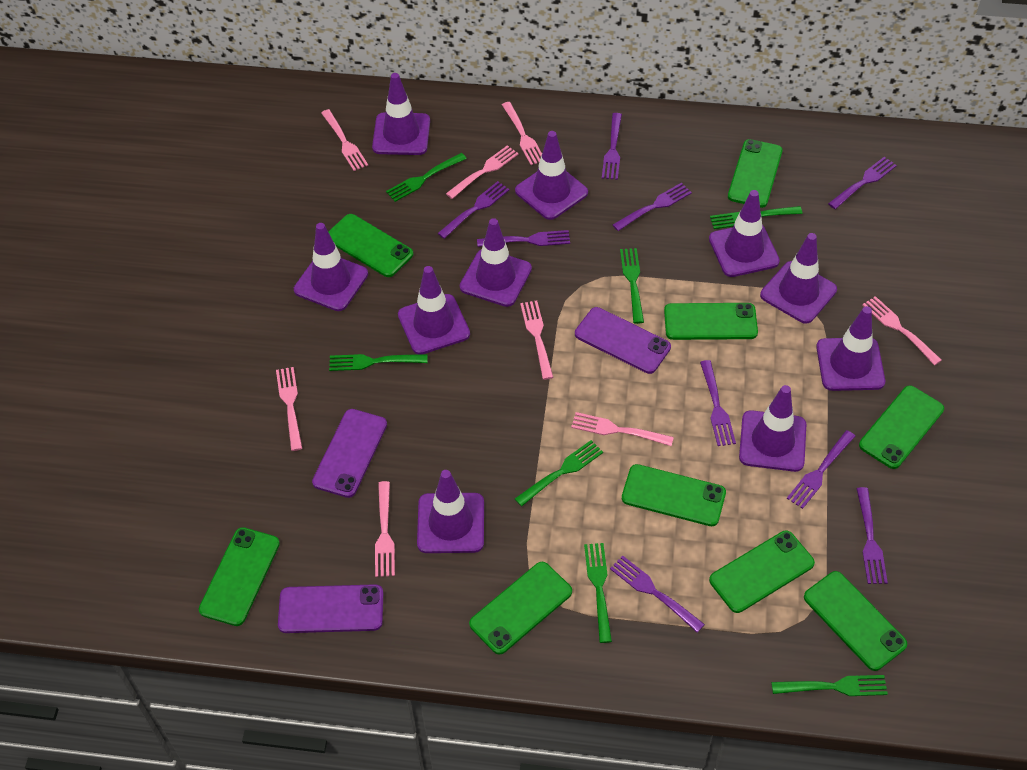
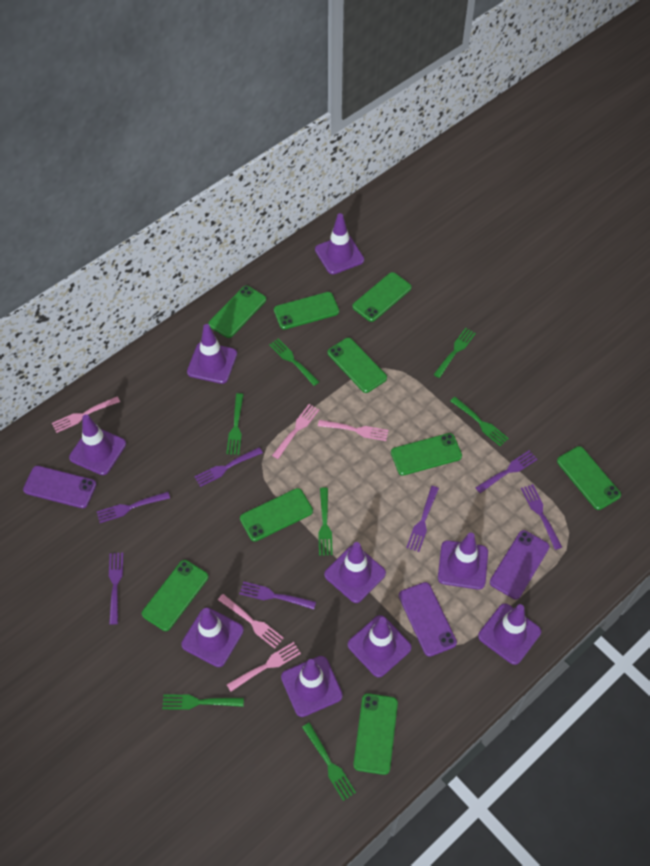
pink fork: [276,367,302,451] [321,109,368,171] [375,481,395,577] [446,145,519,199] [502,102,542,165] [520,301,554,380] [571,412,674,446] [863,296,942,365] = 8 -> [52,396,120,433] [218,594,284,648] [226,642,301,692] [272,404,319,459] [318,420,389,441] = 5
purple fork: [437,181,510,239] [477,230,570,247] [602,113,622,180] [610,556,705,633] [613,183,692,231] [700,360,736,446] [787,430,855,509] [828,157,897,209] [856,487,888,584] = 9 -> [97,492,170,523] [109,553,123,625] [194,447,263,487] [239,581,316,609] [406,486,439,552] [475,450,538,493] [521,484,562,550] = 7
purple traffic cone: [294,223,368,311] [372,73,430,155] [398,266,470,354] [417,470,484,553] [460,218,532,307] [515,131,588,220] [709,190,780,277] [739,385,806,472] [760,233,837,324] [816,306,885,391] = 10 -> [69,414,126,475] [181,608,244,667] [187,324,237,384] [281,656,343,717] [315,213,364,274] [324,542,386,603] [348,615,412,678] [438,533,488,590] [478,603,541,665] = 9

